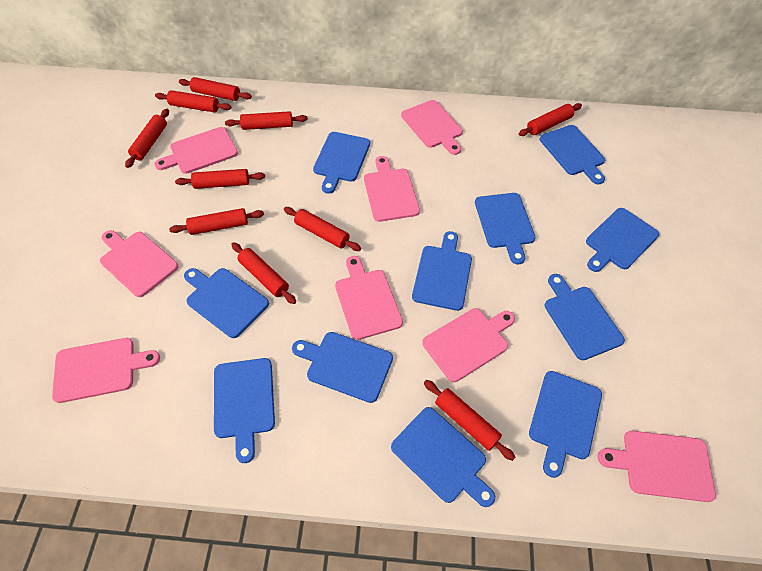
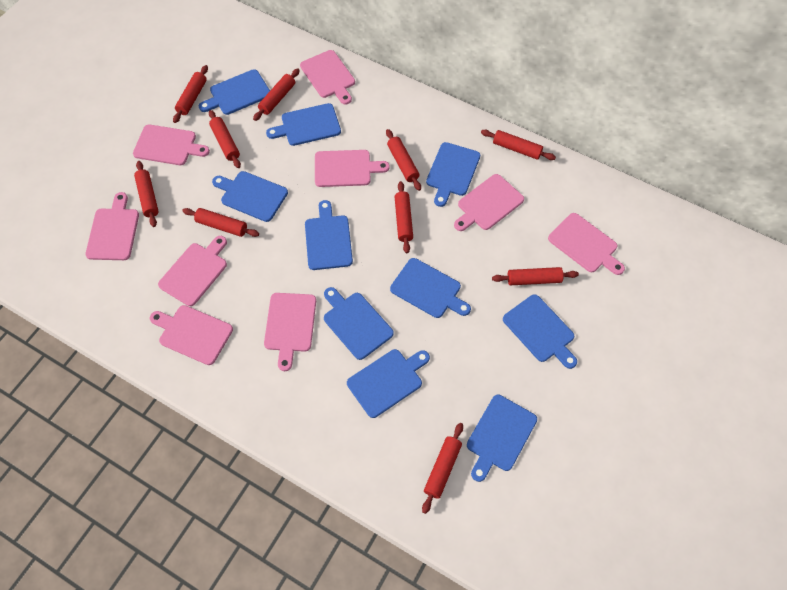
blue cutting board: [184,268,269,338] [214,358,275,463] [292,332,393,403] [313,132,370,194] [391,407,495,507] [412,231,472,311] [475,193,536,264] [529,371,602,478] [540,125,605,184] [545,274,625,360] [586,208,659,272] = 11 -> [199,69,270,115] [212,171,288,222] [266,103,341,146] [305,200,353,270] [324,287,394,360] [347,349,430,418] [390,258,471,318] [426,142,480,207] [467,395,537,482] [503,294,577,369] = 10
pink cutting board: [52,338,160,403] [100,230,179,297] [154,127,238,174] [335,256,403,340] [364,156,420,222] [401,100,463,155] [422,308,515,382] [598,431,716,502] = 8 -> [85,192,139,260] [133,124,210,165] [150,305,233,365] [158,236,227,306] [264,293,316,371] [300,50,355,105] [315,150,390,187] [454,174,524,231] [548,213,625,275] = 9

